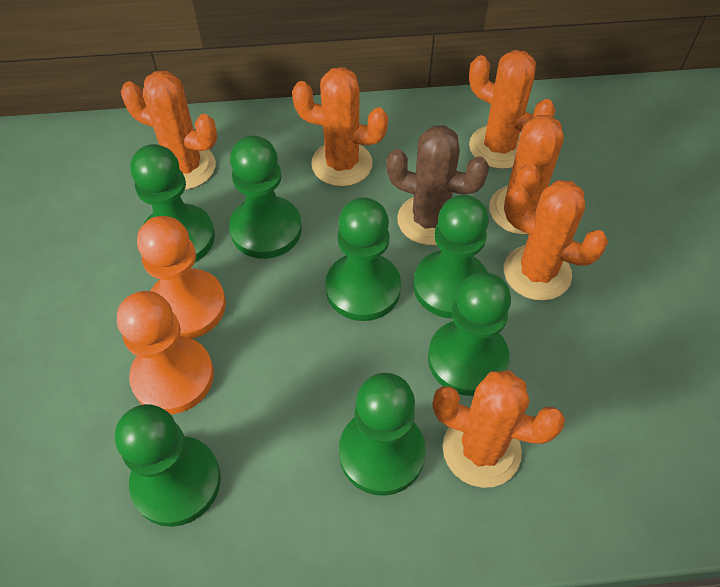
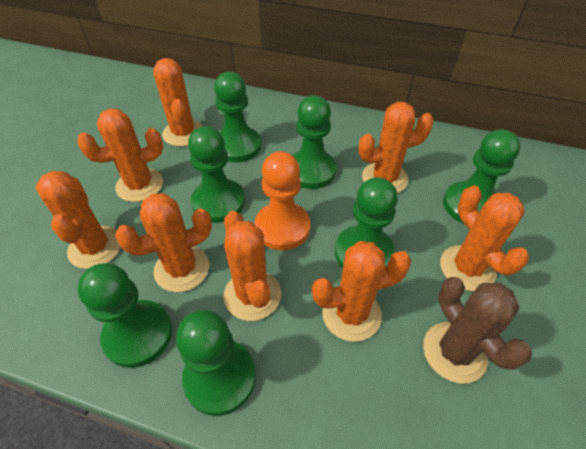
orange cactus: [121,71,217,190] [292,67,388,187] [433,370,565,488] [469,50,555,169] [489,115,564,235] [504,180,608,301] = 6 -> [36,171,121,269] [77,109,163,202] [115,193,212,292] [153,58,202,146] [224,211,281,321] [312,241,411,342] [358,102,434,193] [440,185,529,291] = 8
orange pawn: [117,291,214,414] [137,216,226,339] = 2 -> [254,151,310,250] = 1

